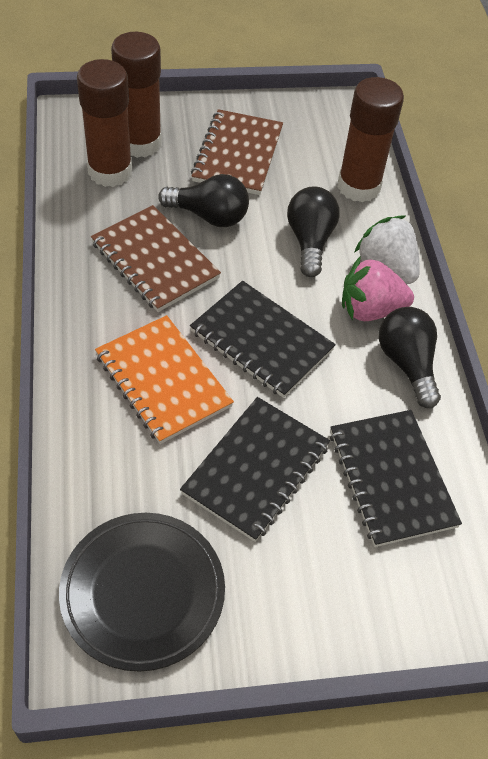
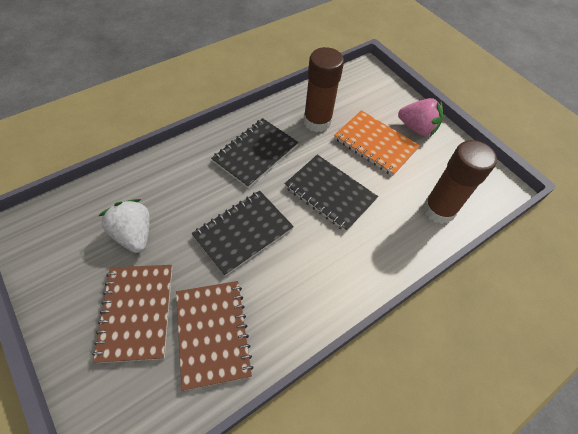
black light bulb: [158,174,249,227] [287,186,340,277] [379,307,441,408] = 3 -> none = 0
black plate: [59,513,225,672] = 1 -> none = 0
brown glue stick: [77,59,132,187] [111,32,162,158] [338,77,404,202] = 3 -> [303,47,344,132] [423,140,497,224] = 2

